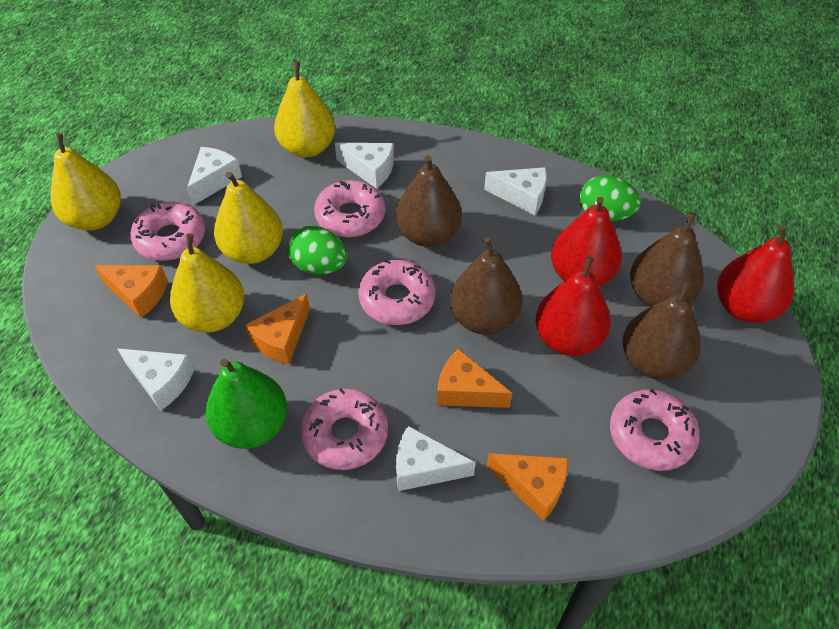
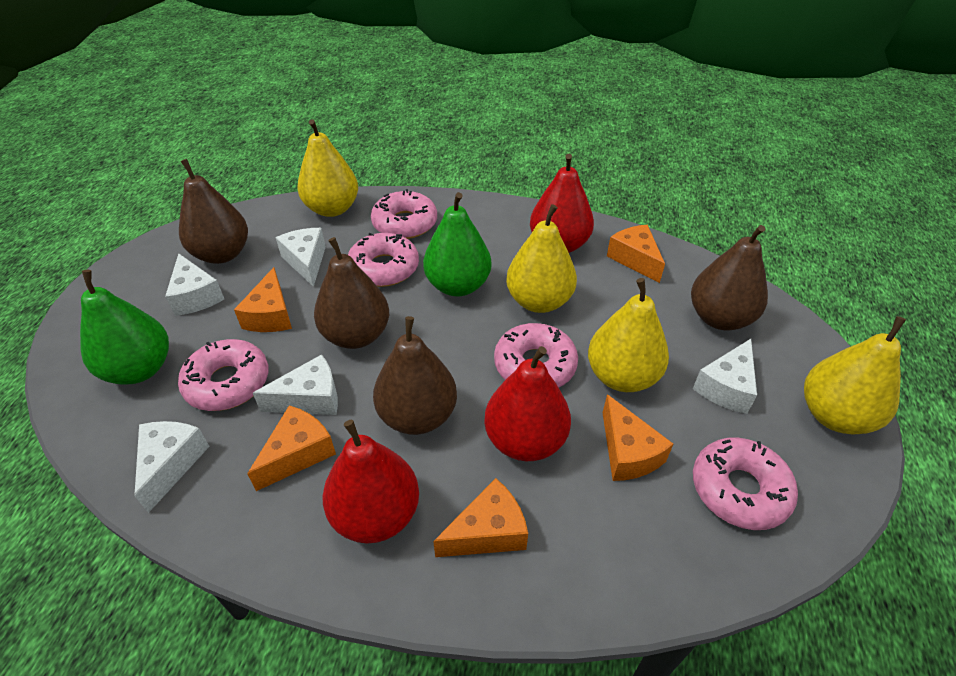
green egg: [287,226,347,275] [579,175,641,221] = 2 -> none = 0
green pear: [206,359,287,449] = 1 -> [80,270,169,384] [423,192,491,296] = 2
orange cheese: [95,265,168,318] [245,294,310,365] [437,348,512,408] [486,453,568,521] = 4 -> [234,267,292,332] [247,405,336,491] [433,478,528,557] [603,394,673,481] [607,225,665,283] = 5

